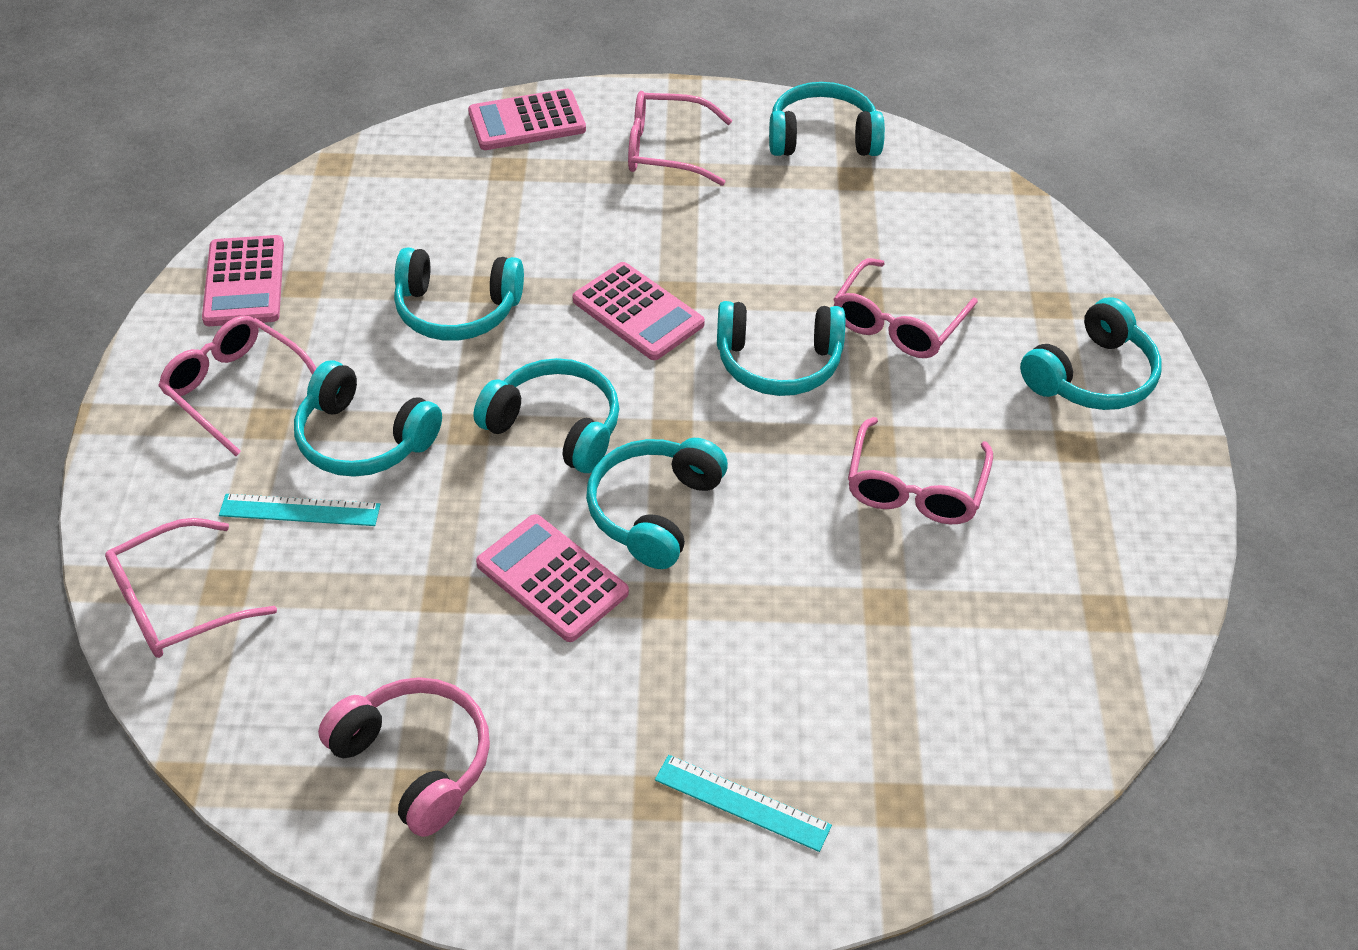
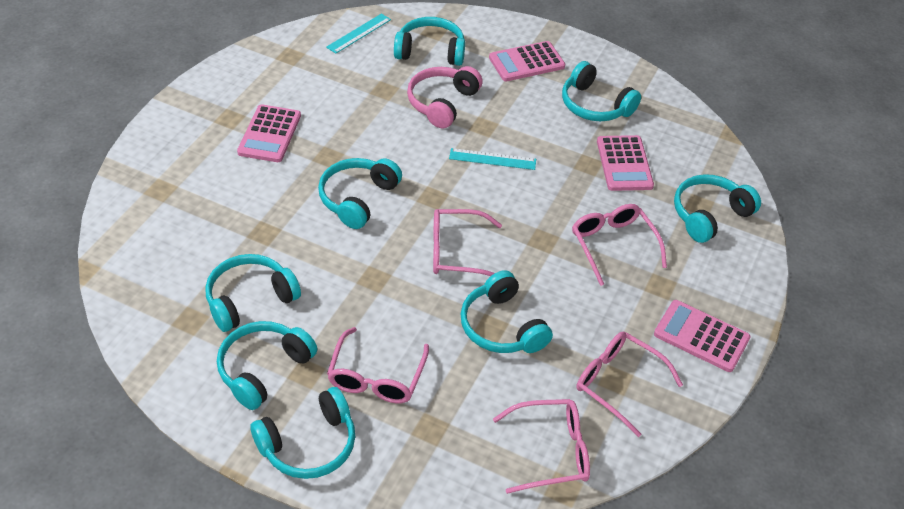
turquoise headphones: [294,360,442,477] [394,247,524,341] [474,358,619,473] [586,438,728,569] [717,301,845,396] [769,82,885,156] [1020,297,1162,410] = 7 -> [205,254,301,332] [217,321,317,410] [250,387,355,479] [318,158,402,229] [394,17,465,66] [461,270,553,353] [562,61,641,121] [674,174,761,243] = 8

